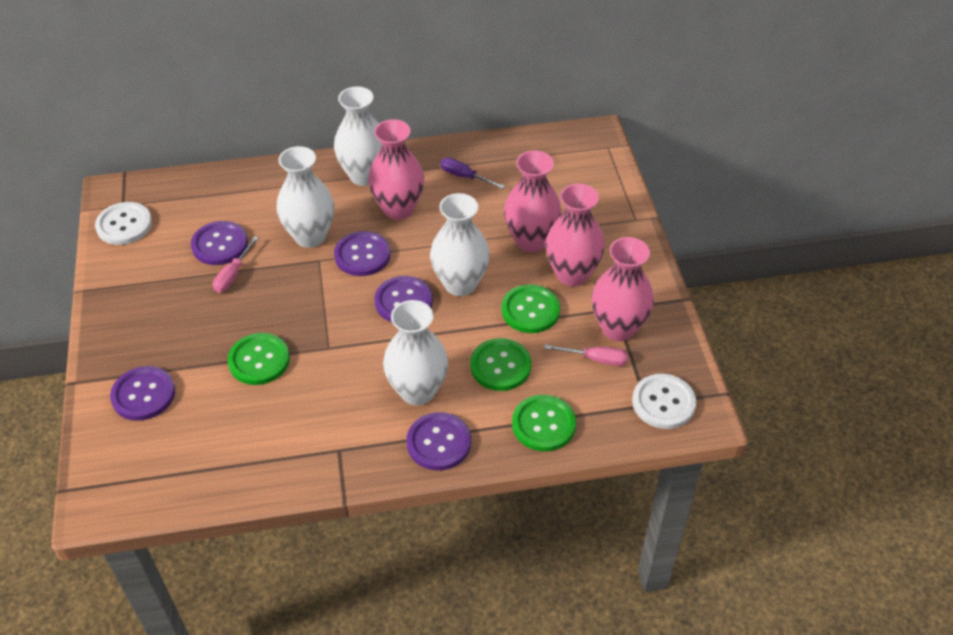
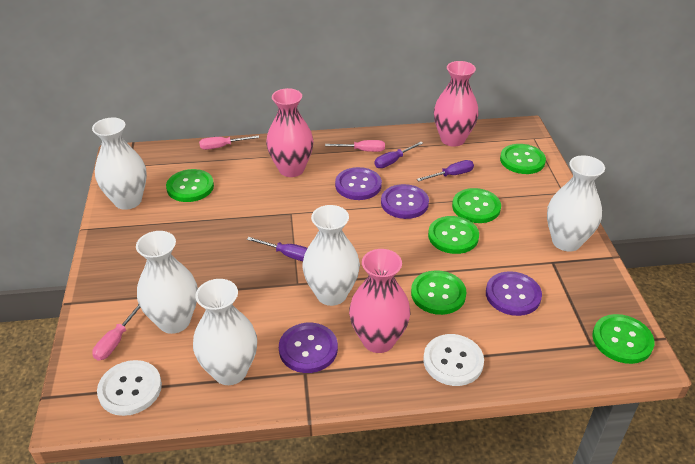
green button: [228,333,290,385] [470,338,531,391] [501,284,560,333] [512,395,576,451] = 4 -> [166,169,214,202] [411,270,466,315] [428,216,479,254] [452,188,501,223] [500,144,546,174] [592,314,654,364] = 6
pink screwdriver: [213,236,258,293] [544,344,628,366] = 2 -> [92,304,140,361] [199,135,259,150] [325,140,385,152] = 3
pink vase: [368,119,424,220] [504,150,562,252] [545,184,605,286] [592,237,654,341] = 4 -> [266,88,314,177] [349,249,411,353] [434,61,479,147] = 3
purple button: [110,366,175,421] [191,221,248,265] [334,231,391,276] [374,276,433,322] [406,412,471,470] = 5 -> [279,323,338,373] [335,167,382,200] [381,184,429,219] [486,271,542,316] = 4
purple screwdriver: [441,158,505,189] = 1 -> [247,237,308,261] [374,142,423,168] [417,160,474,181] = 3
white vase: [276,146,334,248] [334,86,382,186] [383,300,448,406] [430,193,490,296] = 4 -> [92,117,147,210] [136,231,198,334] [193,279,257,385] [302,205,360,306] [547,156,605,252] = 5

